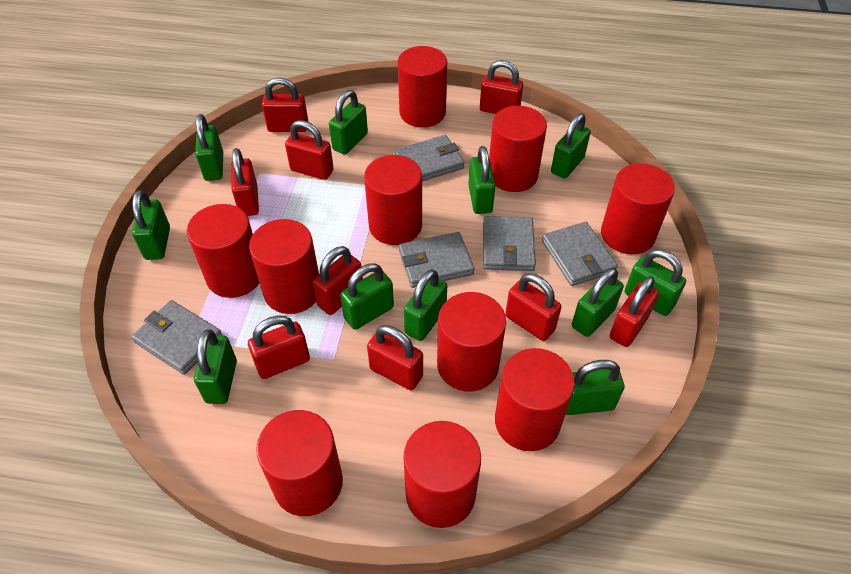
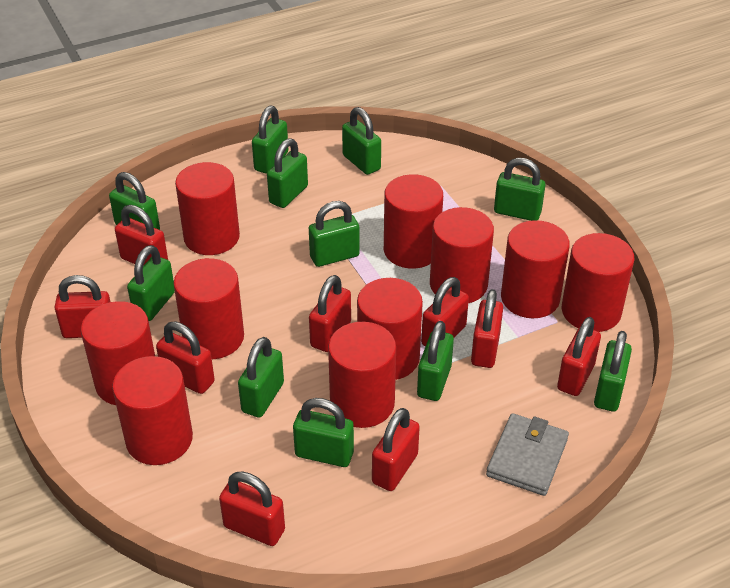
grey wallet: [131,300,222,375] [395,135,465,182] [399,232,474,288] [483,216,536,271] [542,222,618,286] = 5 -> [486,413,569,496] = 1

